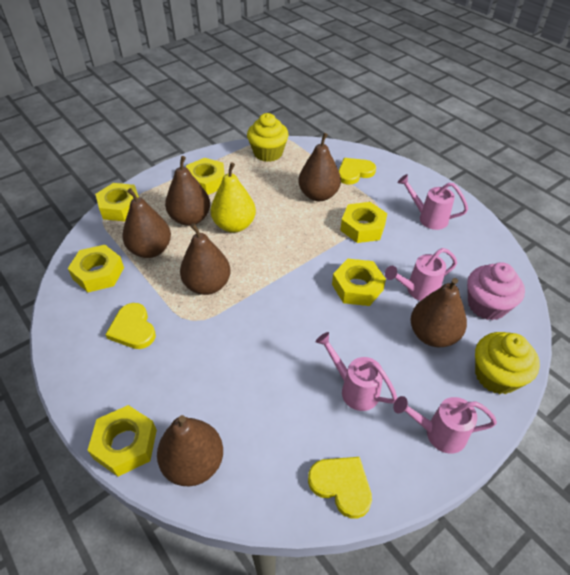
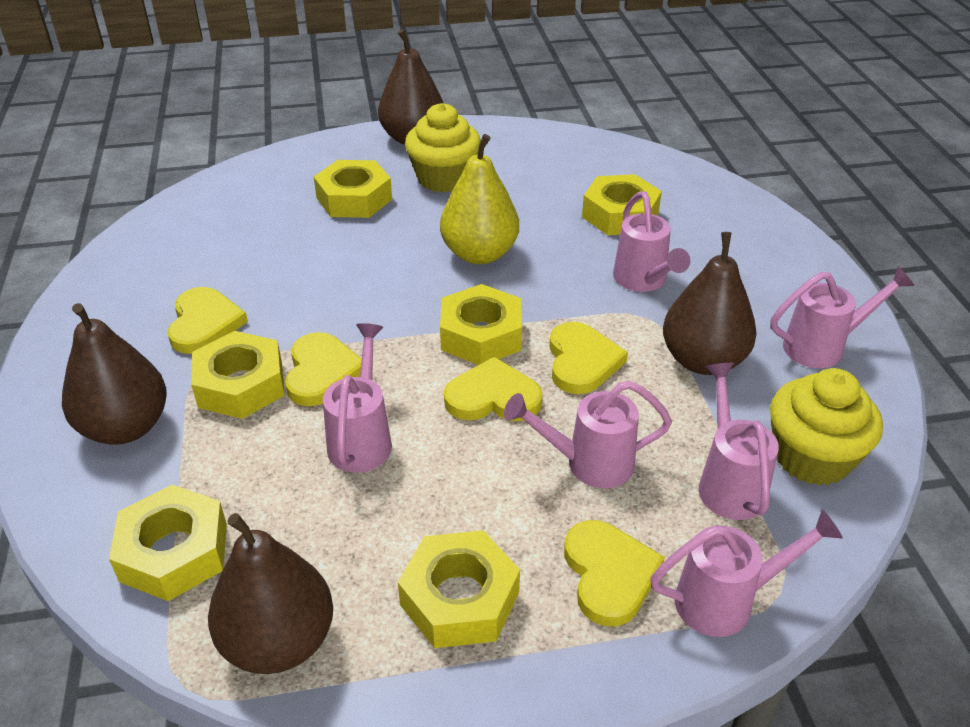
brown pear: [122,188,171,258] [157,415,223,486] [165,156,210,226] [180,223,231,295] [298,133,341,201] [410,278,467,347] = 6 -> [62,303,167,445] [208,513,333,674] [378,29,444,145] [663,232,757,375] = 4
pink cupcake: [467,262,525,320] = 1 -> none = 0
pink watering can: [315,332,397,411] [385,248,457,301] [393,396,497,454] [398,174,468,230] = 4 -> [323,323,392,473] [504,381,672,488] [613,191,690,292] [650,510,843,637] [698,363,779,520] [770,266,915,368] = 6
yellow heart: [105,303,156,349] [308,457,372,519] [338,158,376,185] = 3 -> [168,287,248,354] [285,332,362,406] [444,357,543,421] [549,322,628,394] [564,520,665,626] = 5

